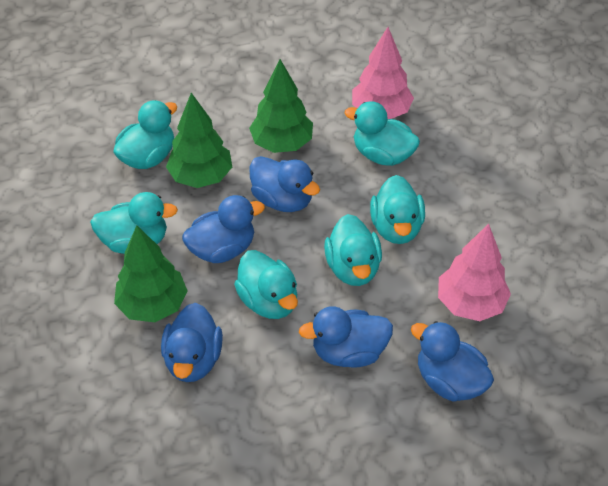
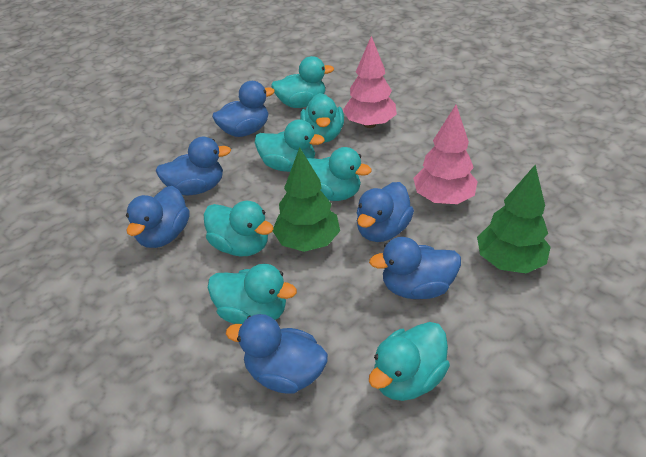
blue duck: [161,303,223,382] [182,195,265,263] [250,156,320,212] [299,306,393,368] [411,321,494,402] = 5 -> [126,186,190,248] [156,137,231,195] [212,81,275,137] [226,314,328,394] [357,182,414,242] [369,237,461,299] = 6
green tree: [114,225,188,322] [166,93,232,188] [249,59,313,153] = 3 -> [273,147,340,252] [477,165,551,274] = 2
turquoise duck: [90,192,178,254] [113,100,177,169] [234,250,298,319] [324,214,382,286] [344,101,420,166] [370,175,425,244] = 6 -> [204,201,274,257] [208,264,297,324] [255,119,325,172] [271,56,334,108] [300,93,344,143] [307,147,372,201] [369,322,450,401] = 7

